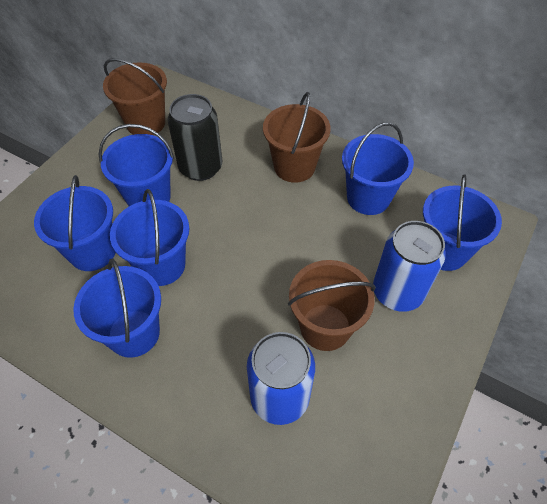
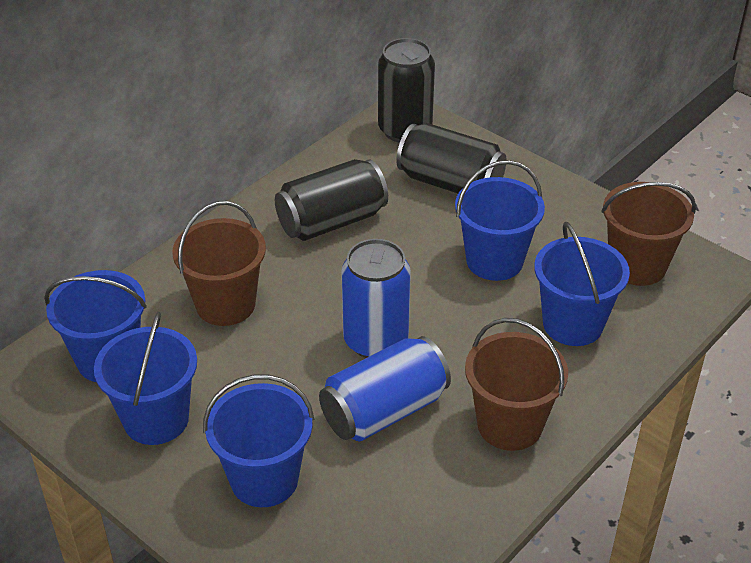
black can: [167,94,222,181] = 1 -> [275,159,388,241] [378,38,435,143] [396,123,506,193] = 3
blue bucket: [34,175,116,271] [73,259,161,358] [99,124,174,206] [110,189,189,286] [342,122,414,215] [423,174,502,271] = 6 -> [44,270,147,382] [94,312,197,445] [203,375,314,507] [455,160,545,281] [534,222,630,346] = 5

